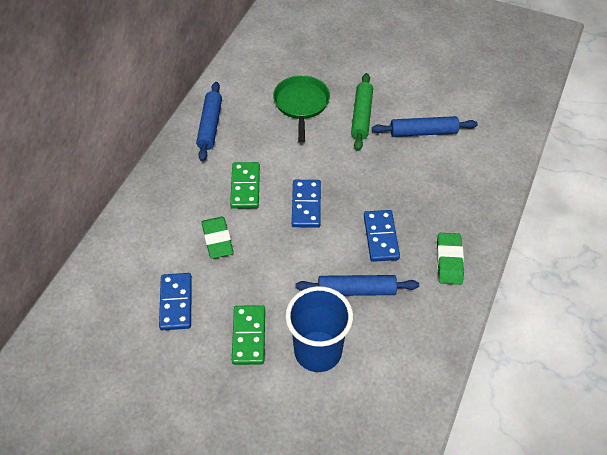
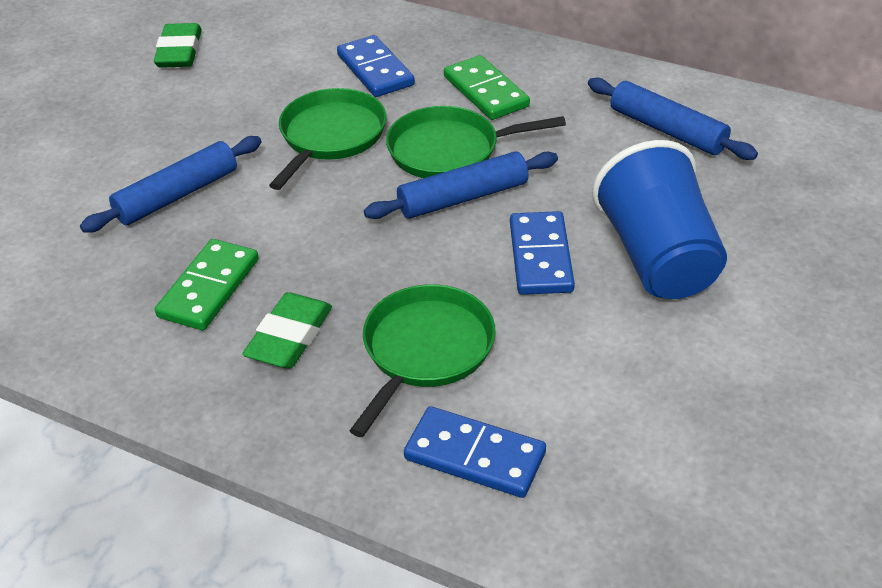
green pan: [273,75,330,142] = 1 -> [269,88,387,190] [349,284,496,437] [386,106,566,178] = 3
green rolling pin: [351,73,373,151] = 1 -> none = 0

